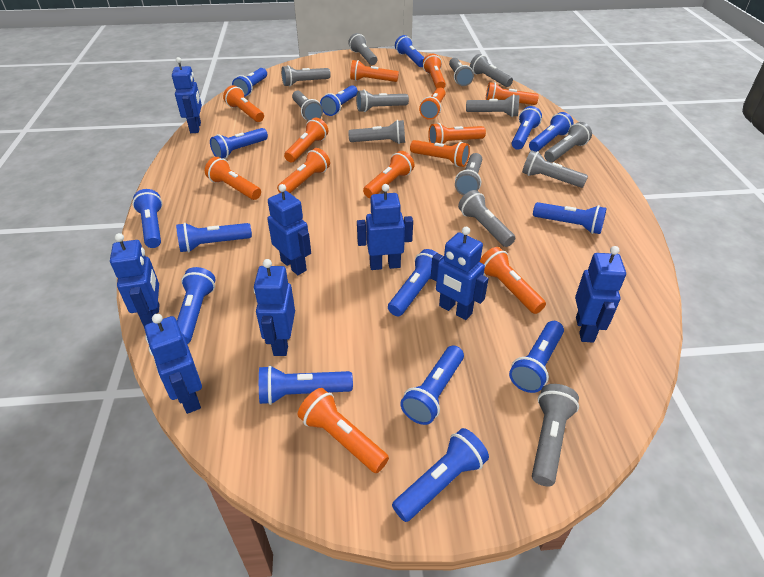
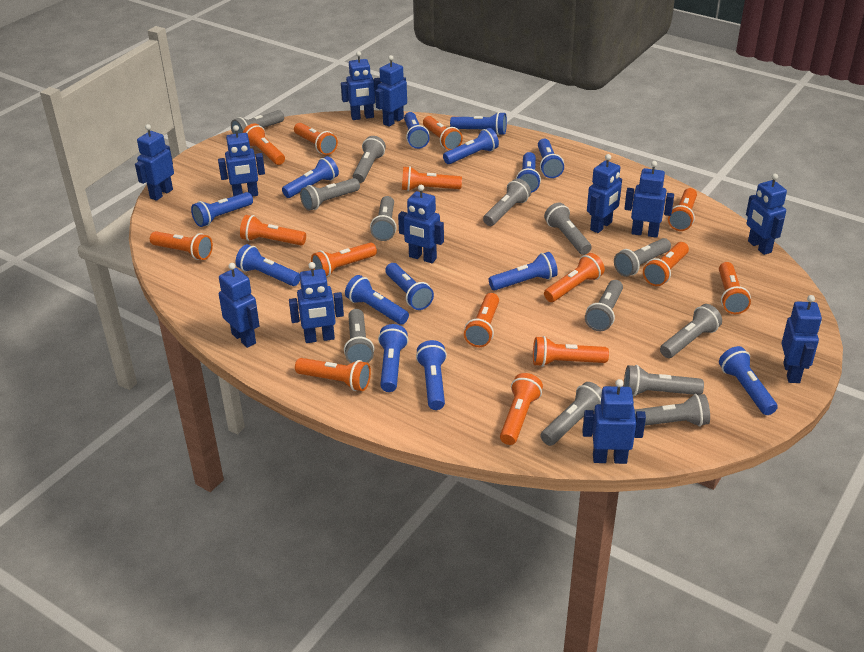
blue flashlight: [132,189,163,248] [176,223,252,252] [177,267,216,344] [210,128,268,159] [232,68,267,97] [259,365,353,405] [320,85,358,116] [388,249,437,316] [392,428,489,522] [395,35,424,67] [400,345,464,425] [509,321,564,393] [512,106,542,150] [529,112,574,152] [533,202,607,234] = 15 -> [191,192,253,227] [236,244,300,286] [282,156,339,198] [345,275,409,325] [378,324,408,392] [385,263,434,310] [404,112,430,149] [416,340,447,410] [443,128,499,164] [450,112,507,135] [489,252,558,291] [516,152,541,193] [538,139,564,178] [719,346,778,415] = 14
blue robot: [110,233,160,329] [145,314,202,414] [172,57,202,133] [254,259,295,356] [267,184,311,275] [357,184,413,270] [431,227,489,320] [575,246,626,343] = 8 -> [135,124,174,201] [218,125,265,197] [219,263,259,348] [289,262,344,343] [341,51,381,120] [375,55,407,127] [398,185,444,263] [582,379,646,464] [587,154,622,233] [624,161,674,238] [746,174,787,255] [782,295,822,383] = 12
orange flashlight: [205,157,261,200] [223,85,264,122] [277,148,330,193] [284,118,328,162] [298,388,389,473] [350,60,399,82] [363,151,414,198] [410,140,470,167] [419,87,446,120] [423,54,446,89] [428,123,486,144] [479,247,546,314] [485,82,539,105] = 13 -> [150,231,213,260] [240,215,306,245] [243,123,285,165] [294,123,338,155] [295,358,371,391] [311,242,377,277] [402,166,462,191] [423,116,463,150] [464,293,499,347] [500,373,543,445] [533,336,609,367] [544,253,605,302] [643,242,689,286] [668,188,697,231] [719,262,751,314] = 15

